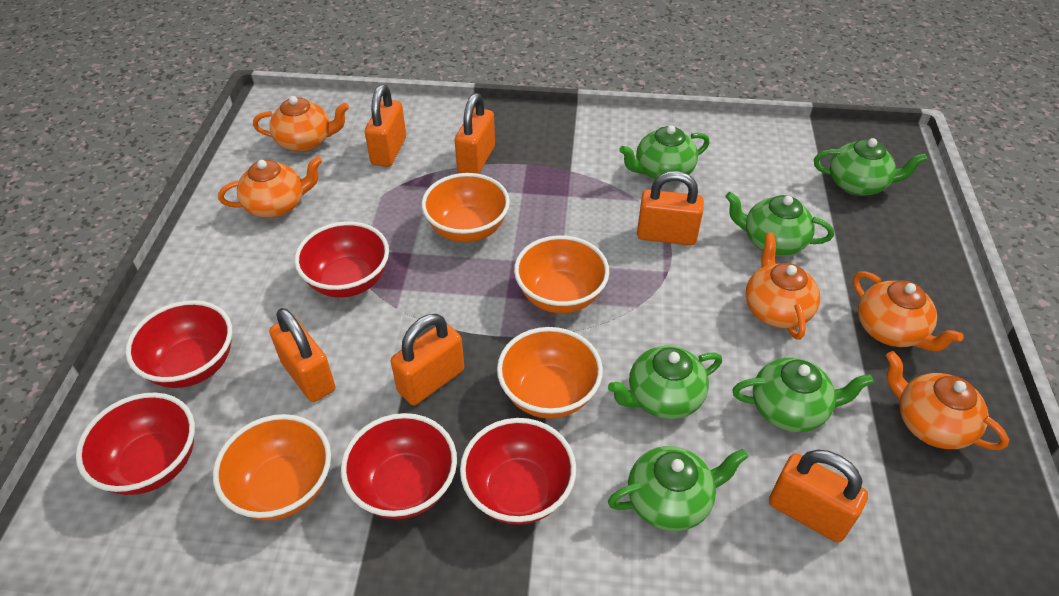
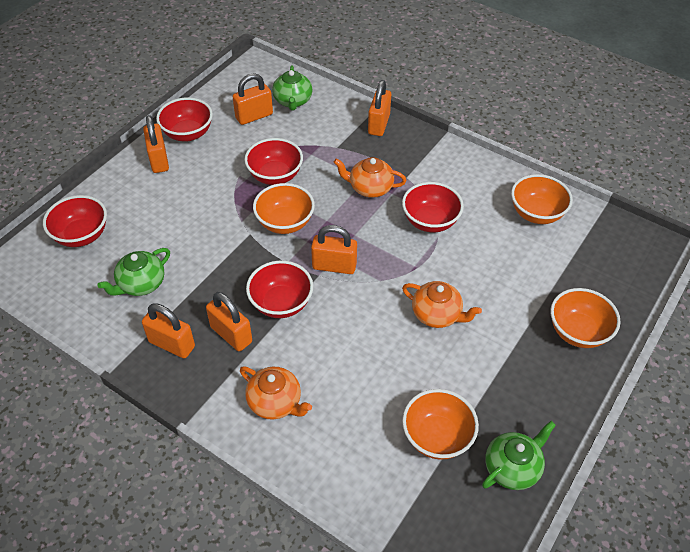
green teapot: [608,346,722,419] [608,446,748,532] [620,125,710,182] [725,192,834,256] [732,357,874,432] [814,138,927,196] = 6 -> [97,248,170,296] [272,65,313,111] [482,421,556,490] = 3
orange teapot: [218,156,322,218] [253,96,349,152] [745,233,820,340] [853,271,964,352] [886,351,1009,450] = 5 -> [240,366,312,420] [334,157,406,198] [402,281,482,328] = 3

